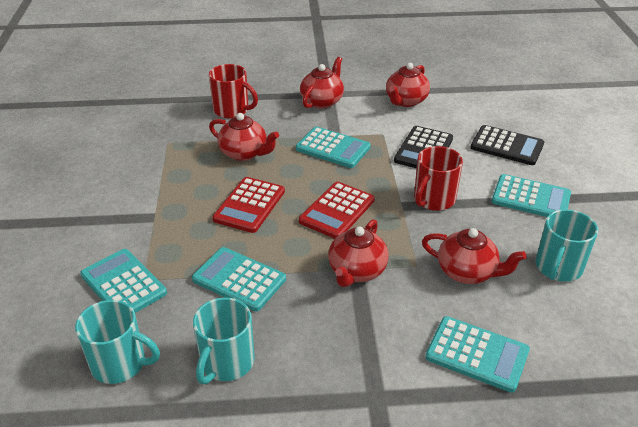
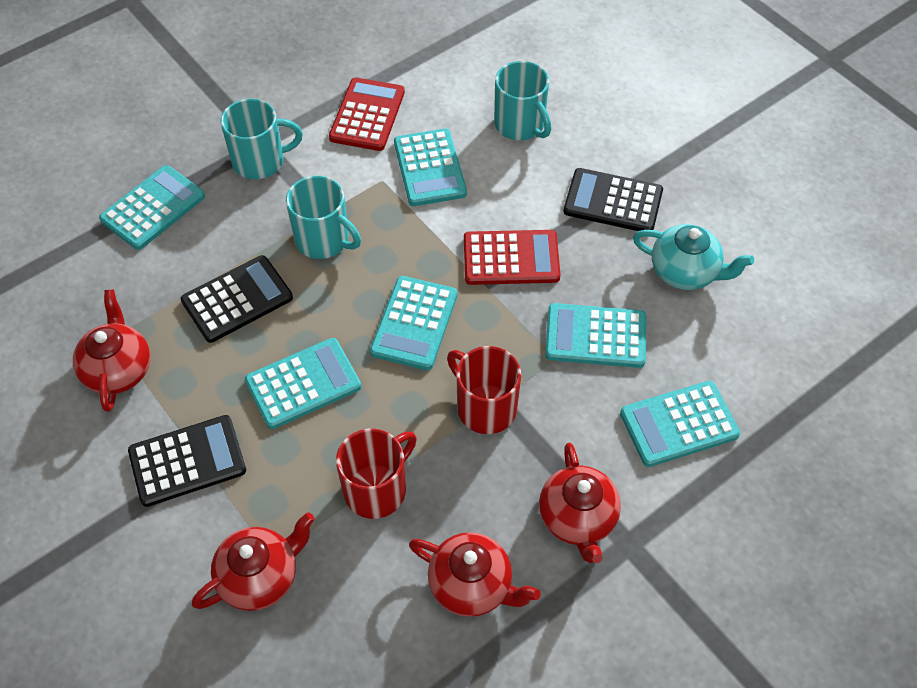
black calculator: [394,126,453,168] [470,125,544,165] = 2 -> [128,415,246,507] [181,255,293,343] [563,168,663,231] = 3
red teapot: [209,113,279,161] [300,57,344,109] [328,219,388,287] [386,63,430,107] [422,228,526,284] = 5 -> [73,289,151,412] [192,512,315,611] [409,532,541,617] [539,443,621,563] = 4
turquoise calculator: [80,249,167,313] [192,247,286,311] [296,127,371,168] [426,316,530,393] [492,174,571,217] = 5 -> [99,165,205,250] [245,338,361,429] [370,276,457,370] [394,129,467,206] [545,303,646,368] [620,381,740,467] = 6
turquoise teapot: none = 0 -> [633,224,754,290] = 1

